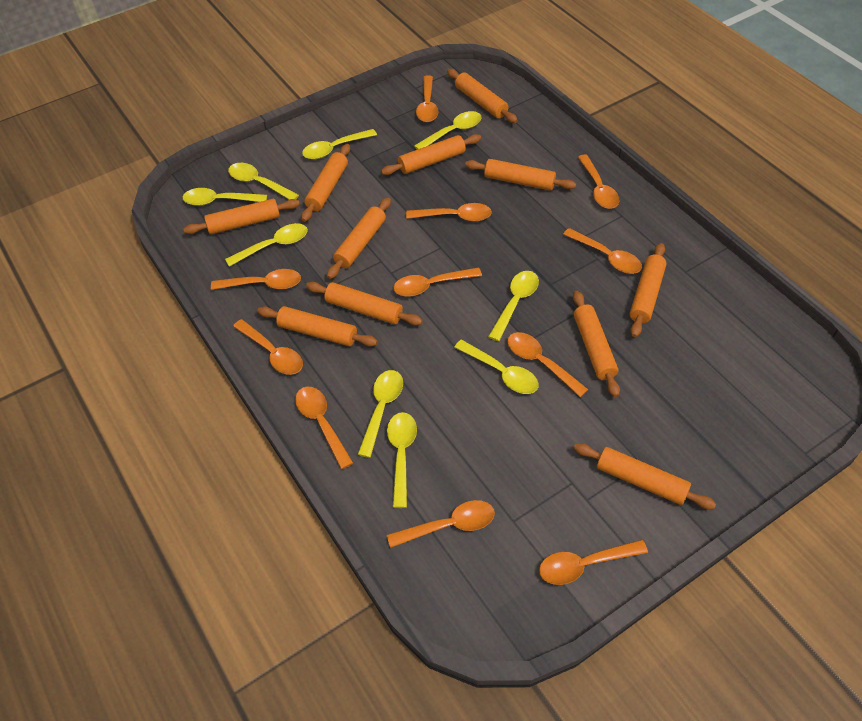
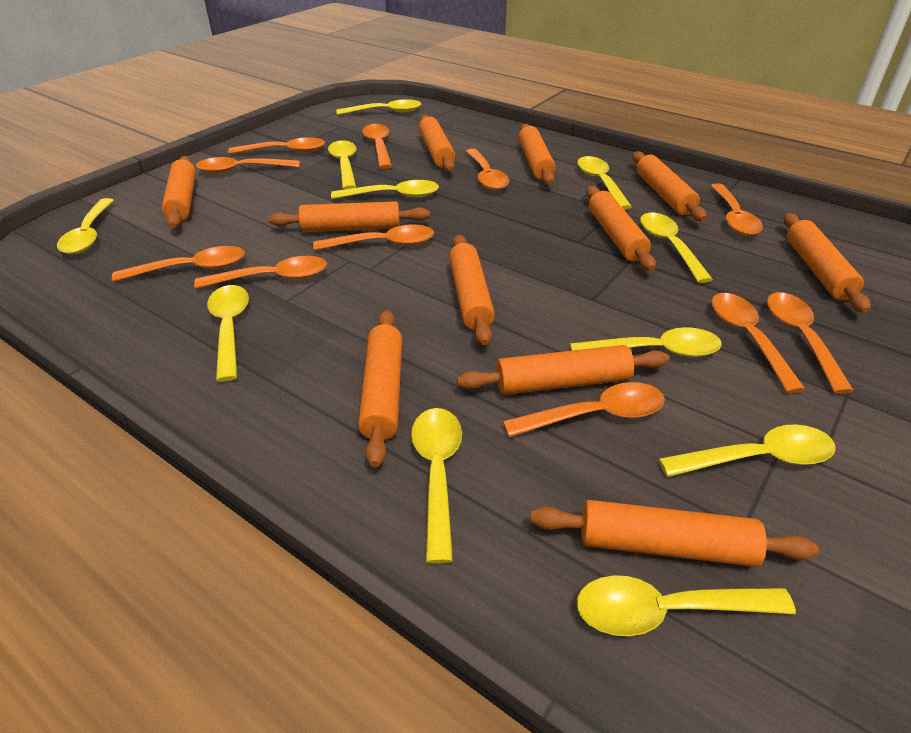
yellow spoon: [183,188,267,206] [225,223,308,267] [228,163,299,200] [302,129,377,159] [358,370,403,458] [387,412,417,508] [414,111,481,150] [454,340,538,394] [488,271,539,341] = 9 -> [57,198,114,254] [207,285,249,382] [328,140,356,189] [331,180,439,199] [336,99,422,115] [411,408,462,564] [570,327,722,357] [577,156,632,210] [577,575,796,636] [640,213,713,283] [659,425,836,477] = 11

